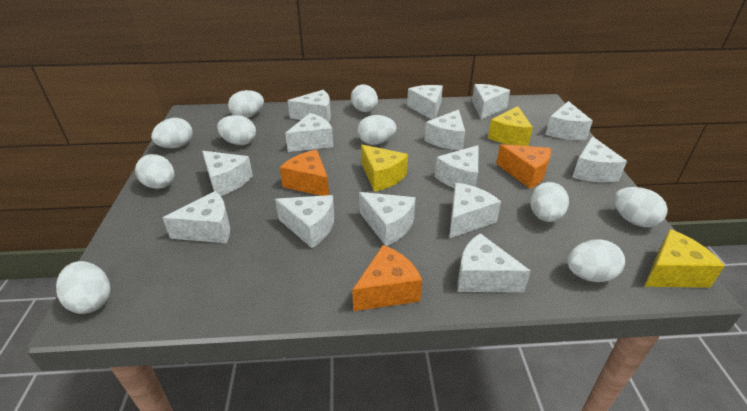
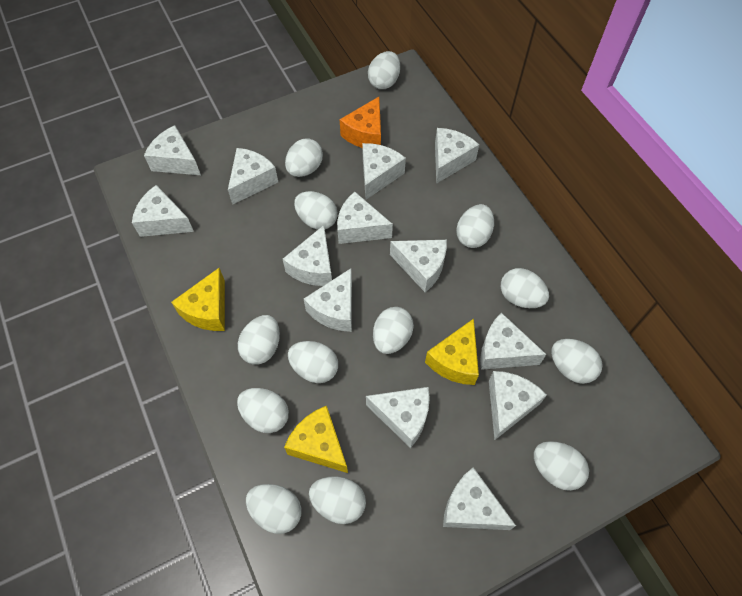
orange cheese: [280,150,329,196] [352,245,422,311] [496,144,551,189] = 3 -> [340,97,381,148] = 1
white cheese: [163,191,230,243] [202,151,253,196] [275,195,334,248] [285,113,333,152] [288,90,331,122] [359,192,416,246] [407,85,443,119] [424,110,465,150] [435,145,479,188] [449,183,501,239] [457,233,531,292] [472,84,510,120] [545,101,593,140] [572,136,627,183] = 14 -> [132,185,194,237] [144,125,201,175] [228,148,278,205] [283,225,332,286] [304,268,352,332] [337,192,393,244] [362,143,406,199] [366,387,430,448] [390,240,447,292] [435,128,479,184] [443,467,516,530] [480,313,546,370] [489,371,547,441] = 13
white egg: [56,261,111,314] [135,154,174,189] [151,118,193,148] [217,115,256,145] [228,90,264,118] [351,85,378,112] [357,115,396,145] [530,182,569,222] [567,240,625,282] [613,187,667,227] = 10 -> [237,388,289,433] [238,315,280,365] [246,484,302,534] [285,138,323,177] [288,341,338,383] [294,191,338,230] [309,477,366,524] [368,51,400,89] [373,307,414,354] [456,204,494,248] [501,268,549,308] [534,441,589,491] [551,339,603,384] = 13

